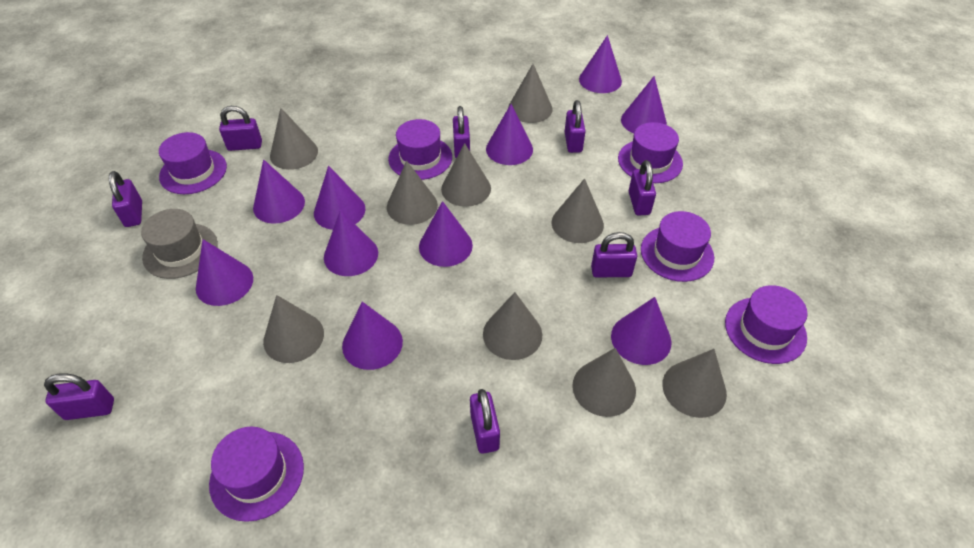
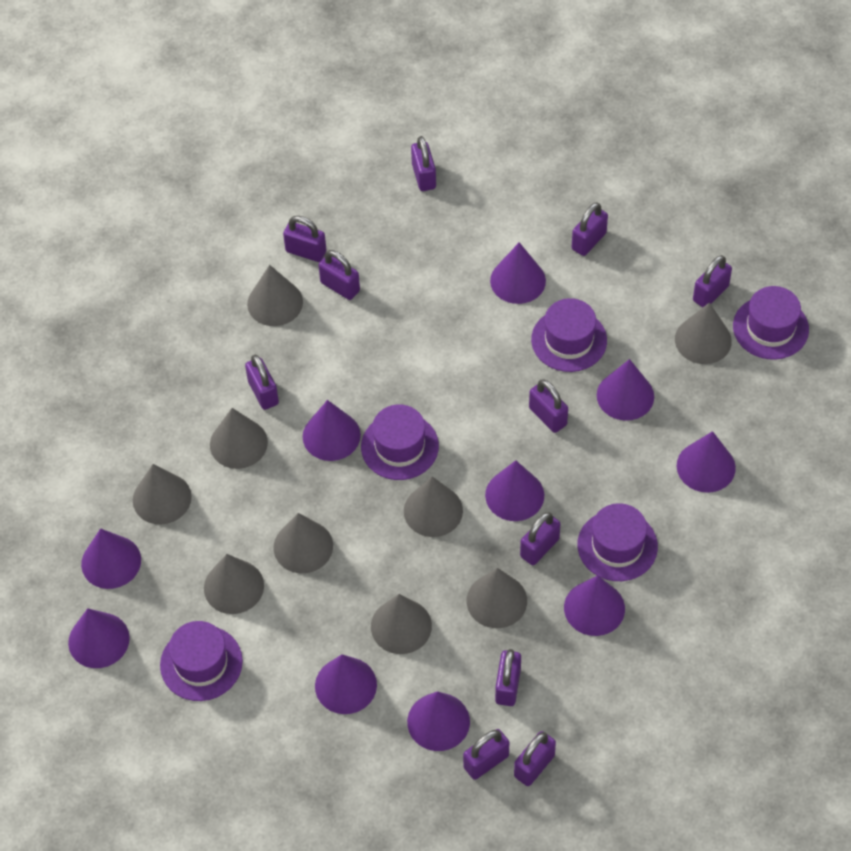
grey hat: [141,209,218,279] = 1 -> none = 0
purple hat: [159,132,227,194] [209,427,304,522] [388,119,452,180] [618,122,683,183] [641,211,714,282] [725,285,807,364] = 6 -> [160,621,243,701] [361,404,439,480] [531,298,607,372] [577,503,658,581] [733,286,809,360] = 5
purple padlock: [44,373,114,420] [109,171,142,227] [219,106,262,151] [453,106,470,158] [470,389,500,454] [565,100,586,153] [591,232,637,277] [629,160,656,216] = 8 -> [245,355,279,410] [283,216,326,262] [319,250,360,300] [411,136,436,191] [463,729,509,780] [495,649,521,706] [514,731,556,786] [520,512,560,565] [529,379,568,433] [572,202,608,256] [693,255,732,308] = 11

